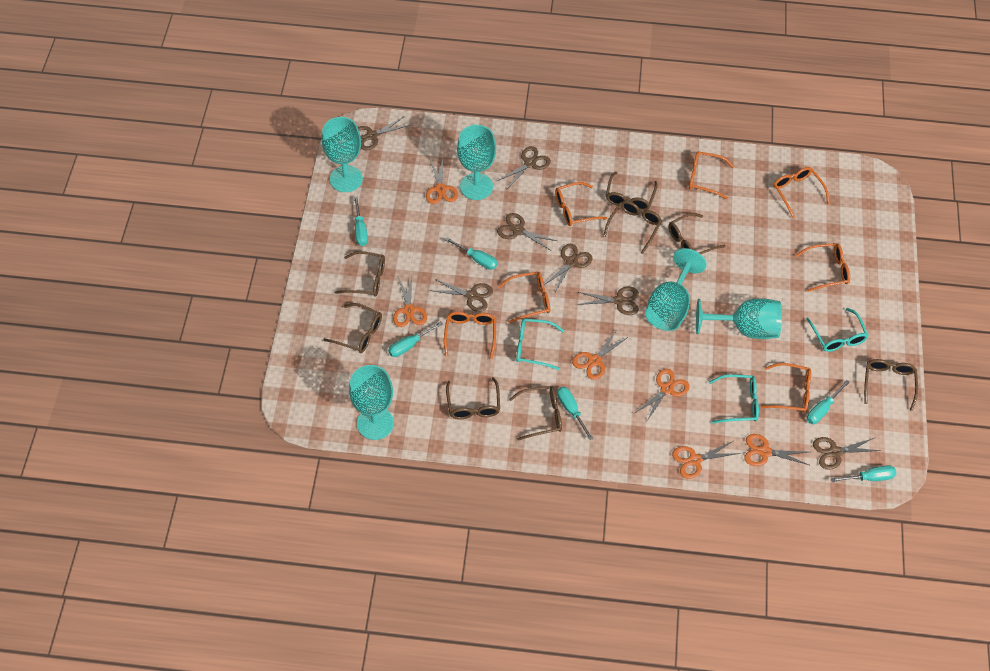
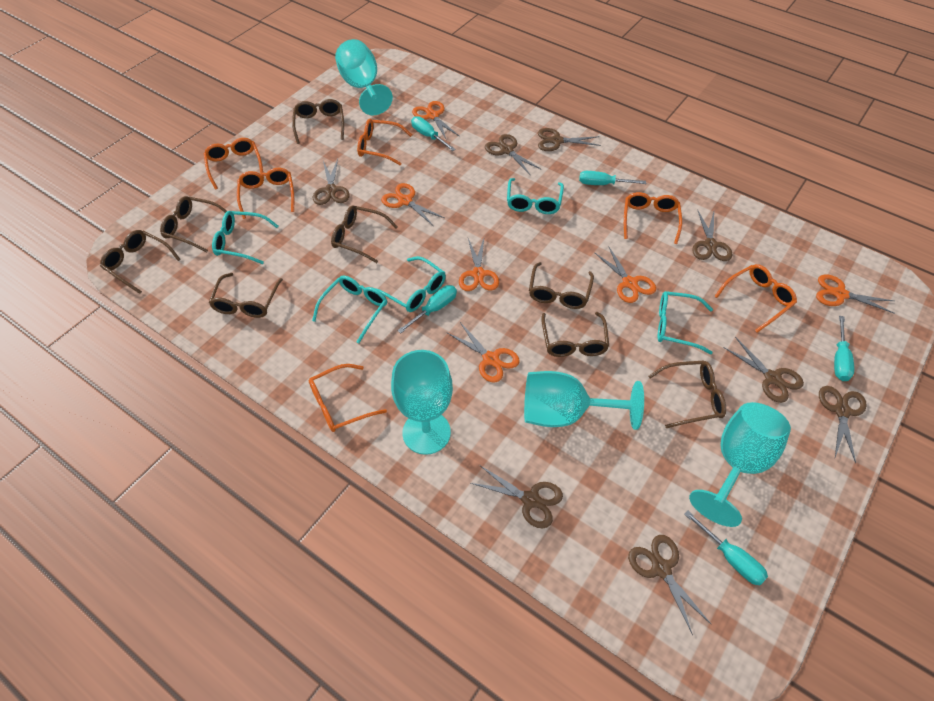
brown scissors: [358,117,410,150] [430,279,493,312] [497,213,557,250] [498,146,551,188] [544,244,593,292] [577,287,639,315] [813,437,881,470] = 7 -> [313,159,350,205] [471,465,563,529] [485,134,542,175] [538,128,601,151] [628,535,712,635] [692,211,732,261] [723,337,804,403] [819,386,867,463] = 8
orange glasses: [444,311,496,359] [499,272,550,323] [555,182,607,226] [689,151,734,199] [761,363,811,413] [773,167,830,218] [796,243,850,292] = 7 -> [204,138,264,190] [237,168,294,219] [309,364,387,432] [357,119,412,165] [624,192,682,244] [714,264,797,332] = 6
turquoise glasses: [516,319,564,370] [709,374,759,423] [806,308,869,352] = 3 -> [212,211,278,264] [312,276,387,343] [375,256,446,312] [507,178,564,214] [658,291,713,354] = 5
turquoise goblet: [322,117,363,192] [349,365,394,440] [457,125,496,200] [645,248,707,331] [696,298,782,339] = 5 -> [335,39,393,115] [391,350,453,455] [524,371,644,430] [689,402,791,527] = 4
turquoise screwdriver: [354,196,368,246] [388,321,443,357] [445,237,498,270] [557,387,593,440] [807,380,850,424] [831,465,896,482] = 6 -> [397,285,457,333] [411,116,455,151] [579,171,646,185] [684,510,768,585] [834,316,854,381] = 5

